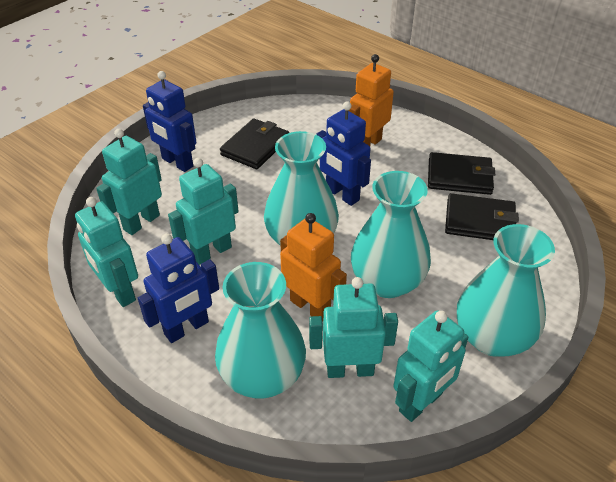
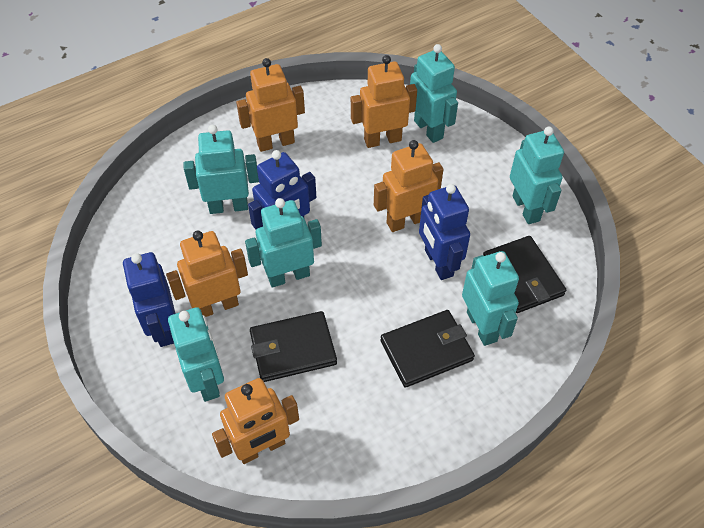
orange robot: [280,213,347,322] [348,54,394,146] = 2 -> [166,230,248,317] [212,378,299,464] [236,58,305,152] [351,55,417,148] [374,140,444,232] = 5
turquoise robot: [75,197,138,307] [96,129,162,235] [168,158,239,265] [309,277,398,378] [394,311,468,422] = 5 -> [168,307,224,402] [183,125,259,214] [245,198,322,288] [410,44,458,143] [462,251,519,346] [510,127,564,224] = 6
turquoise vase: [215,262,306,399] [264,131,339,246] [351,171,431,298] [457,224,555,357] = 4 -> none = 0

